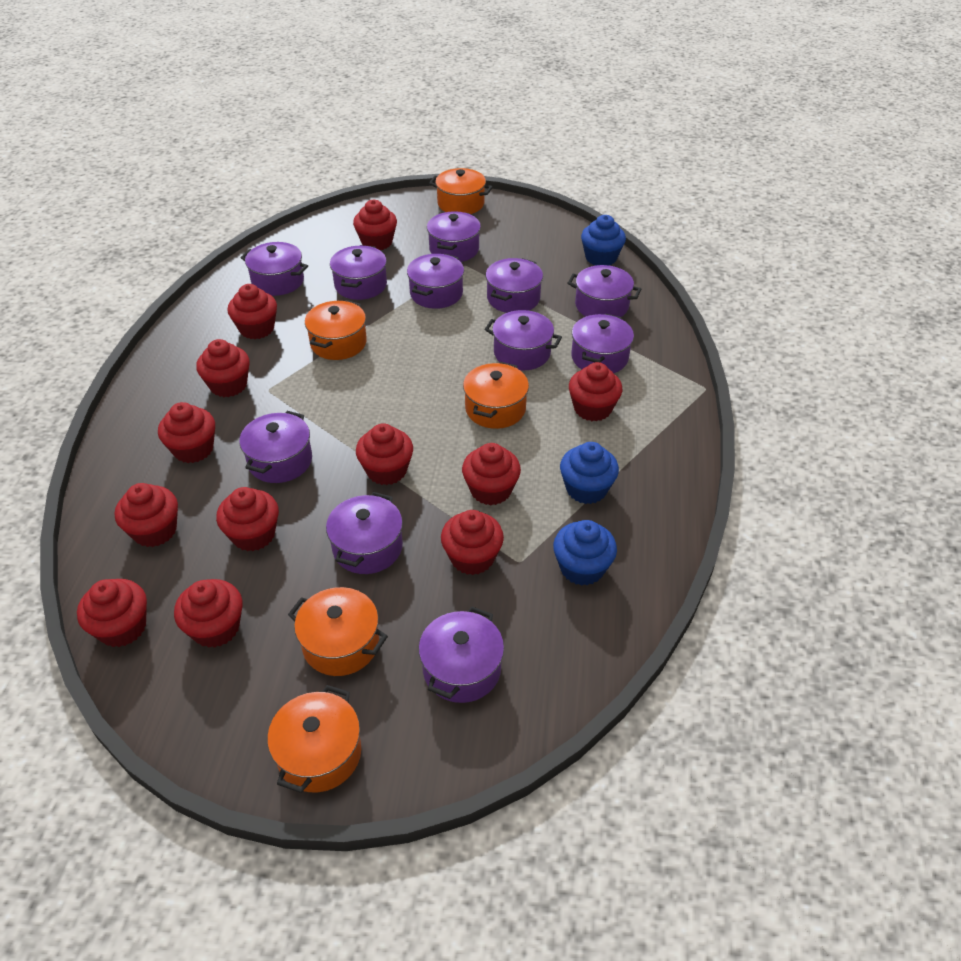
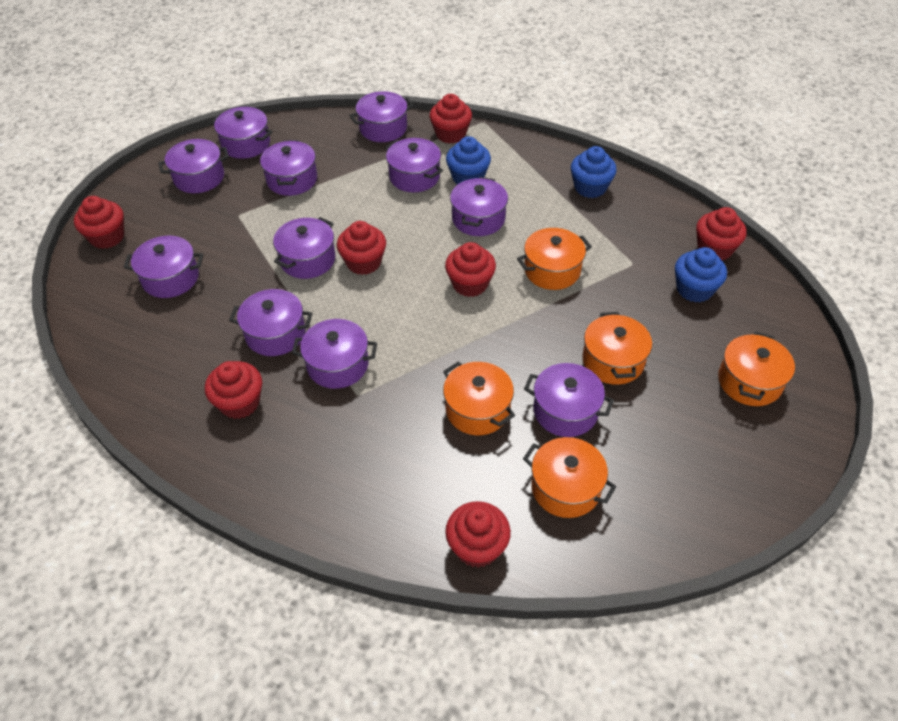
red cupcake: [77,579,147,647] [115,483,178,547] [158,402,215,463] [174,579,242,648] [196,339,250,397] [216,487,279,551] [227,284,277,339] [353,200,397,250] [356,423,413,485] [441,510,504,575] [462,443,521,505] [569,362,622,421] = 12 -> [74,196,124,249] [205,361,262,419] [337,221,386,275] [430,94,472,144] [445,242,496,297] [445,501,511,568] [696,207,747,260] = 7

